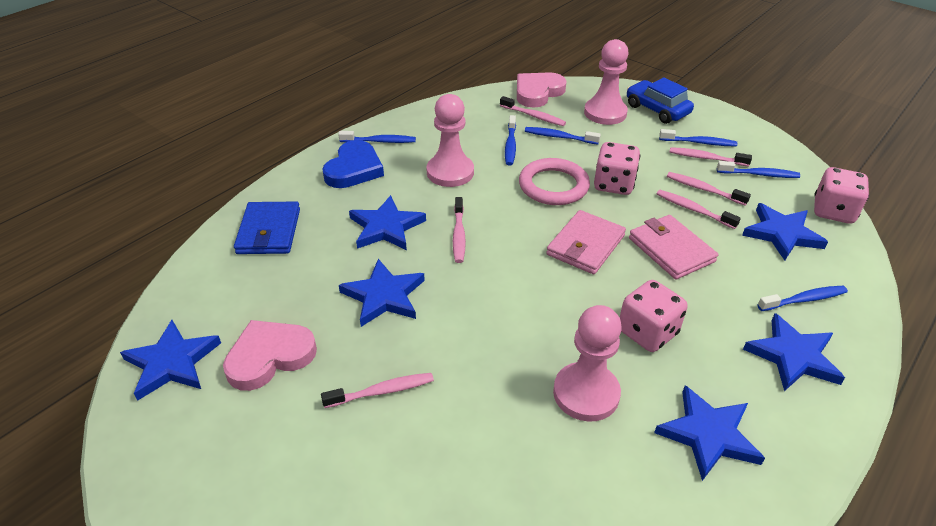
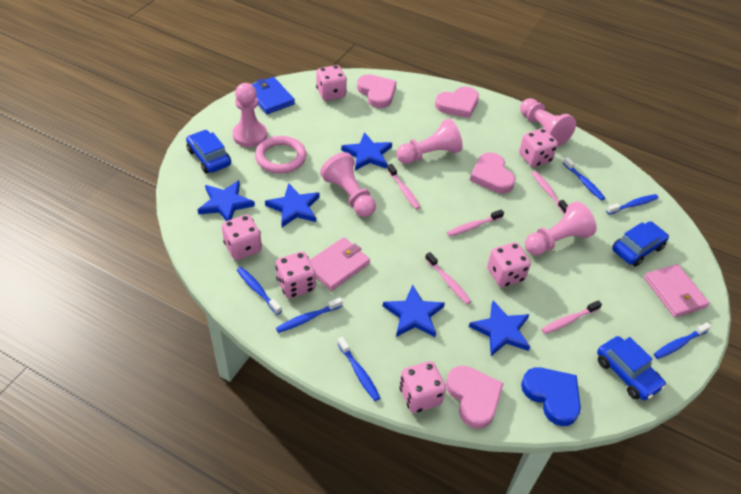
blue car: [627,77,694,124] = 1 -> [186,130,231,173] [597,336,666,400] [612,221,669,267] = 3
blue star: [120,320,221,401] [339,259,425,327] [349,195,426,250] [654,385,765,481] [742,203,828,261] [743,313,845,391] = 6 -> [198,180,255,221] [265,183,320,227] [341,132,392,171] [383,285,445,337] [469,301,530,356] = 5
pink dice: [594,142,640,195] [620,280,688,352] [814,167,869,224] = 3 -> [222,215,262,260] [276,251,316,298] [316,65,347,101] [399,361,446,413] [487,242,531,287] [519,128,558,167] = 6
pink heart: [223,320,317,391] [517,72,567,108] = 2 -> [357,74,397,108] [435,87,479,118] [446,366,504,429] [470,152,515,193] = 4
pink pawn: [427,94,474,187] [553,305,622,422] [584,39,628,125] = 3 -> [232,83,267,147] [320,152,376,217] [397,119,462,164] [520,98,576,146] [525,201,596,256] = 5
pink toothbrush: [321,373,434,408] [453,197,466,263] [500,96,566,126] [657,190,741,229] [667,172,751,206] [669,147,752,166] = 6 -> [387,164,420,210] [425,252,471,304] [447,209,504,237] [532,171,568,214] [541,300,602,334] = 5

